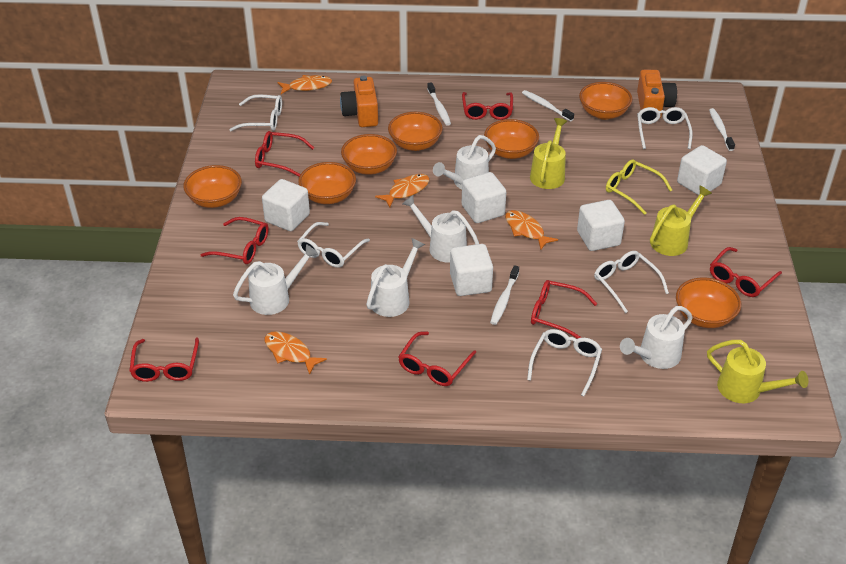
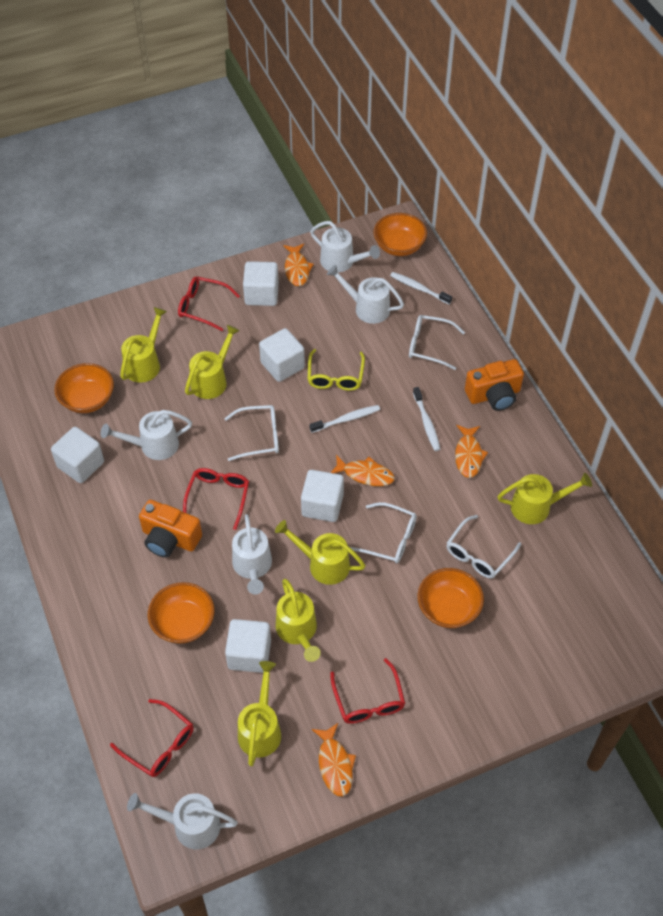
orange bowl: [183,165,242,208] [298,162,356,204] [341,134,397,175] [388,112,443,151] [484,119,539,159] [579,82,632,120] [676,278,741,328] = 7 -> [54,363,114,413] [148,582,215,644] [373,213,427,256] [417,568,484,628] = 4
red glasses: [129,338,199,382] [201,217,269,264] [255,131,314,177] [398,331,476,386] [462,92,513,120] [531,280,597,339] [710,247,782,297] = 7 -> [110,699,193,777] [178,276,240,331] [183,468,249,530] [330,658,405,724] = 4
white glasses: [229,94,282,131] [297,222,370,268] [527,329,602,396] [594,251,669,313] [637,107,693,149] = 5 -> [224,405,279,461] [350,502,417,563] [409,315,465,370] [446,515,521,579] = 4
white toothbrush: [427,82,451,126] [490,265,519,325] [522,90,574,122] [709,108,735,151] = 4 -> [309,405,380,433] [390,272,452,304] [413,387,440,451] = 3
yellow watering can: [530,118,567,189] [650,185,712,256] [707,340,808,403] = 3 -> [120,307,167,383] [185,325,240,399] [238,661,281,766] [275,520,366,585] [276,579,321,662] [497,473,592,524] = 6

